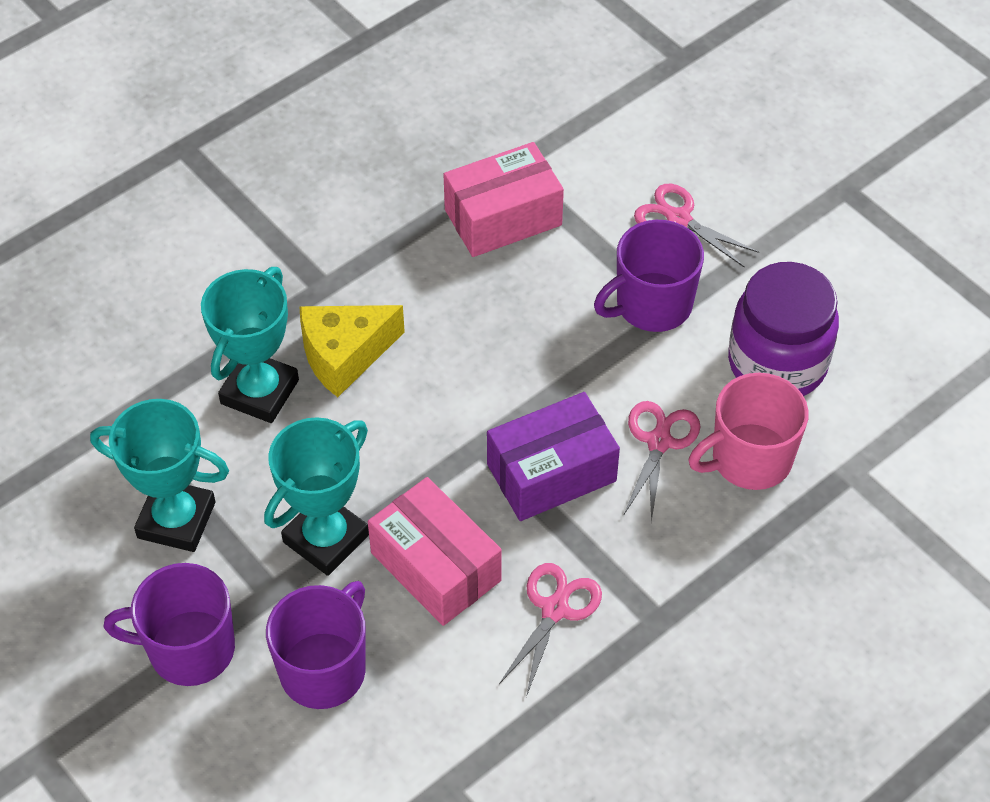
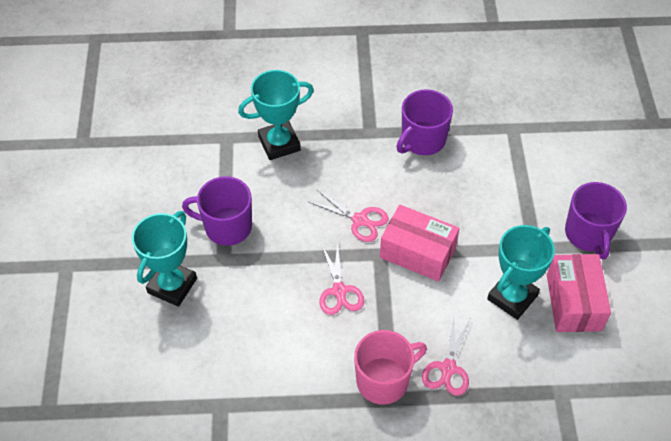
purple box: [487,392,620,521] = 1 -> none = 0
purple jar: [728,262,839,396] = 1 -> none = 0
yellow cheese: [299,305,405,397] = 1 -> none = 0

